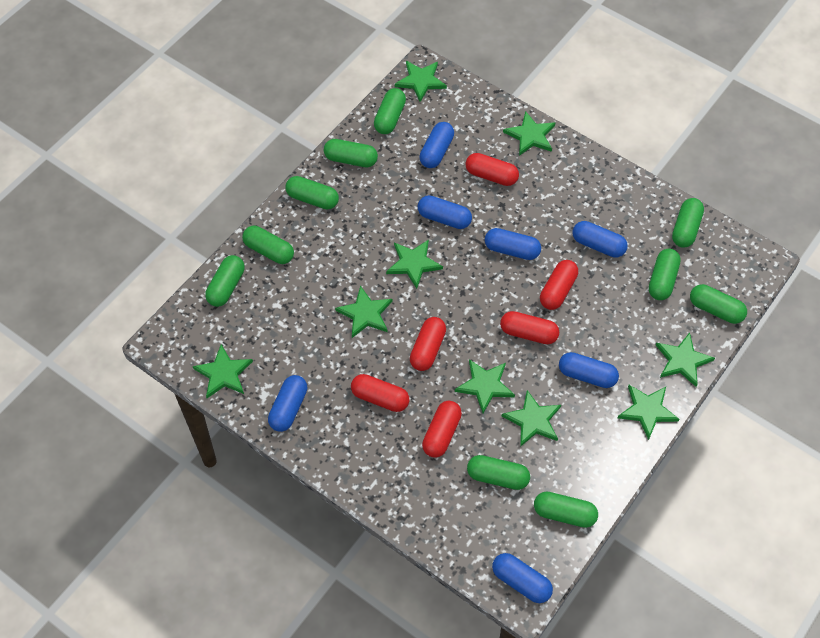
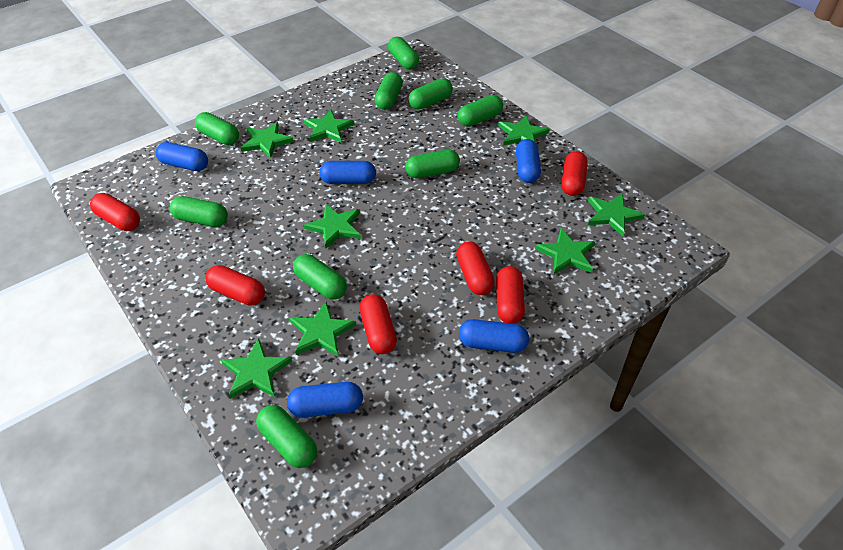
blue capsule: [268,375,307,432] [418,195,472,229] [419,122,454,168] [485,228,541,260] [492,553,553,603] [559,352,619,388] [573,221,628,258] = 7 -> [156,142,208,171] [287,382,363,417] [319,161,376,184] [459,319,529,353] [516,139,541,183] = 5
green capsule: [205,255,245,307] [242,226,294,264] [286,176,339,210] [324,139,378,167] [374,88,406,134] [467,455,530,490] [534,492,598,528] [649,249,681,300] [672,198,704,248] [690,284,747,324] = 10 -> [170,196,228,227] [195,112,239,145] [256,405,317,468] [293,254,347,300] [374,72,403,110] [388,37,419,70] [405,149,460,178] [409,78,453,110] [458,95,503,127] = 9
green star: [193,344,253,398] [335,286,393,338] [386,240,443,289] [395,61,447,102] [455,359,515,413] [502,390,561,447] [503,111,555,156] [618,385,679,440] [656,332,715,387] = 9 -> [221,339,292,399] [241,122,294,158] [289,302,356,356] [303,109,354,143] [304,204,361,249] [498,115,550,146] [535,228,595,274] [588,193,645,236] = 8

